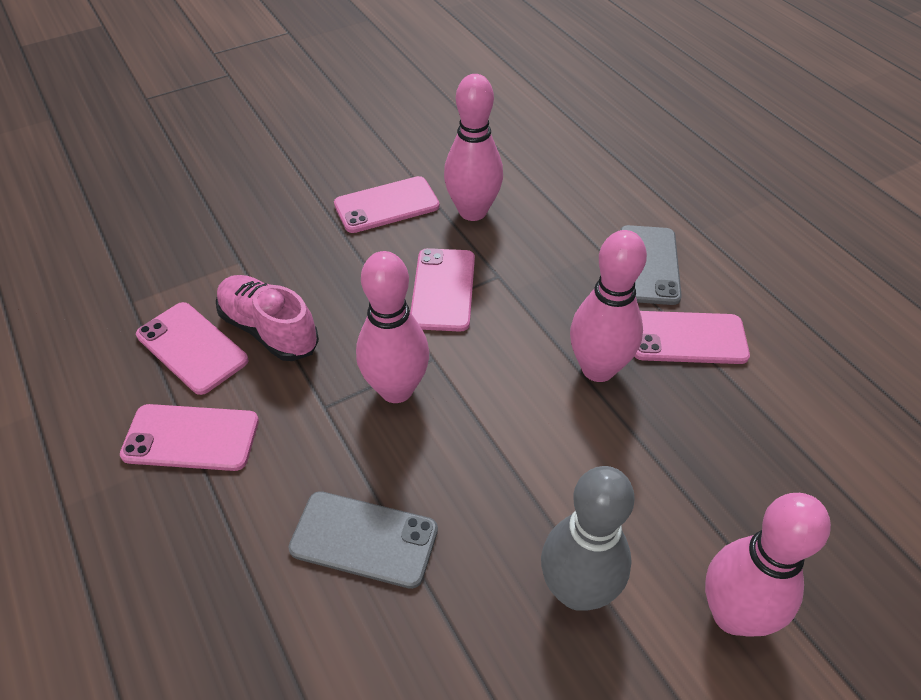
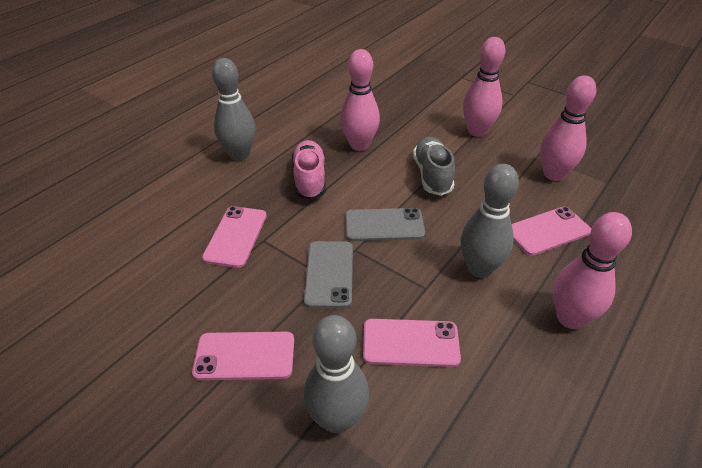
grey bowling pin: [541,466,635,611] = 1 -> [212,58,255,161] [304,315,369,433] [461,164,519,278] = 3
grey shoe: none = 0 -> [413,137,455,196] = 1
pink phone: [120,404,259,471] [136,302,248,395] [334,176,440,233] [411,248,475,332] [634,311,750,364] = 5 -> [192,332,294,380] [202,206,267,268] [363,319,461,367] [512,207,591,256] = 4

